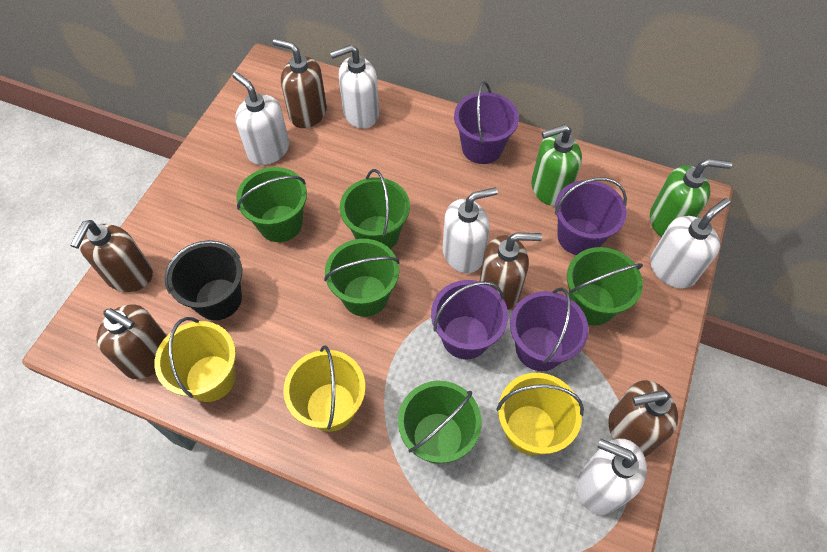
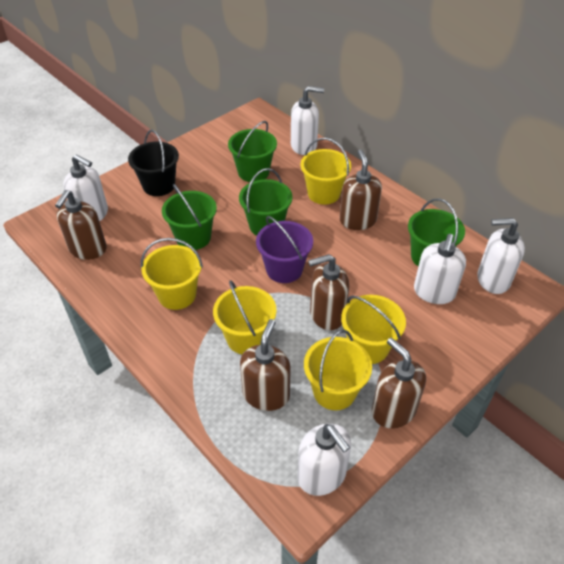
green bucket: [236,167,307,242] [324,239,400,317] [340,169,410,249] [398,381,482,464] [567,247,643,325] = 5 -> [162,184,217,250] [228,121,277,182] [239,168,292,236] [408,198,465,266] = 4
green soap dispenser: [531,124,582,206] [650,159,732,237] = 2 -> none = 0
purple bucket: [431,280,508,359] [454,81,519,164] [510,288,589,371] [555,177,627,255] = 4 -> [256,216,313,283] = 1
yellow bucket: [154,317,236,402] [283,345,365,432] [496,373,584,455] = 3 -> [141,238,203,310] [213,280,277,354] [300,138,351,205] [304,329,372,410] [341,295,406,364] = 5

